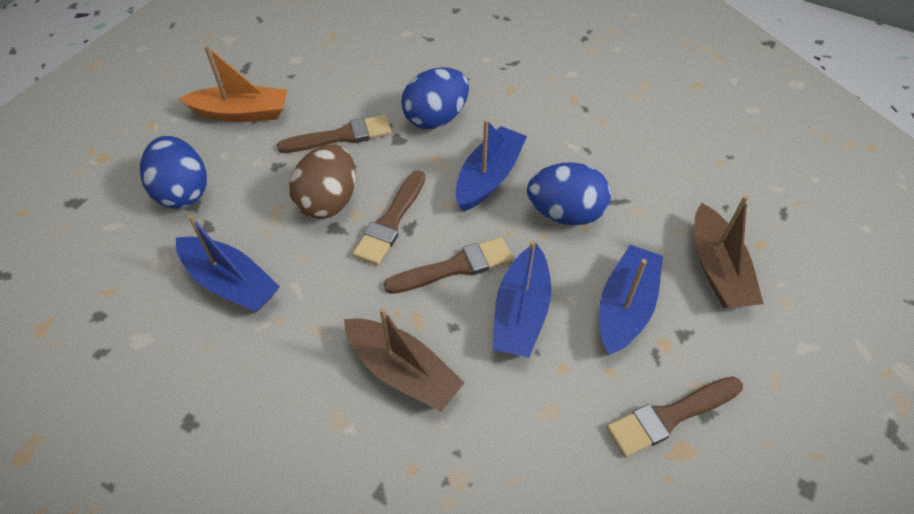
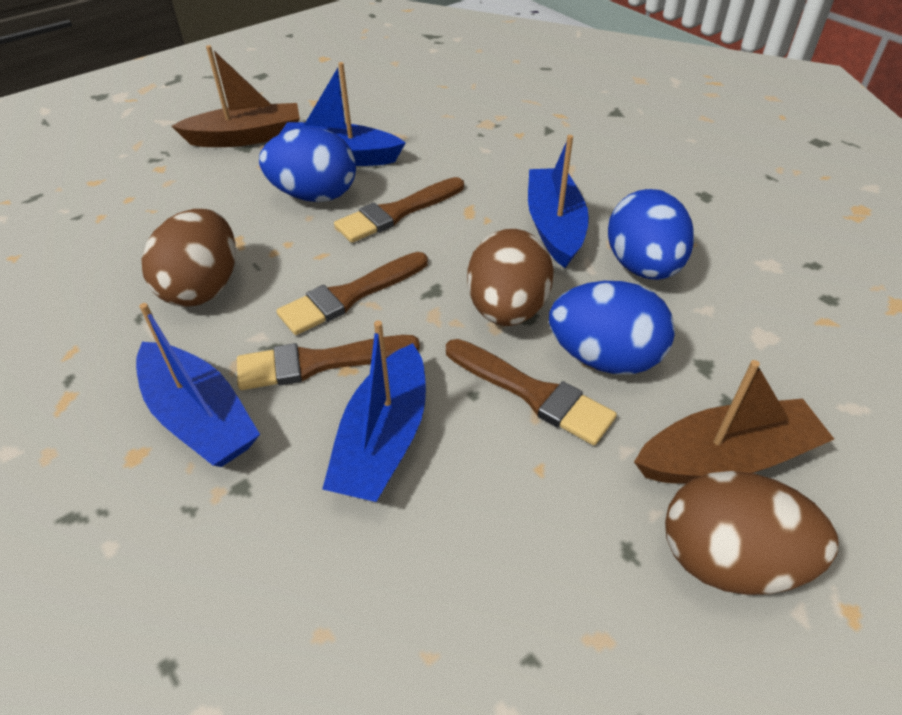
brown egg: [289,144,356,219] = 1 -> [141,209,236,307] [467,229,554,326] [665,471,838,595] = 3
orange boat: [178,46,287,122] = 1 -> none = 0

